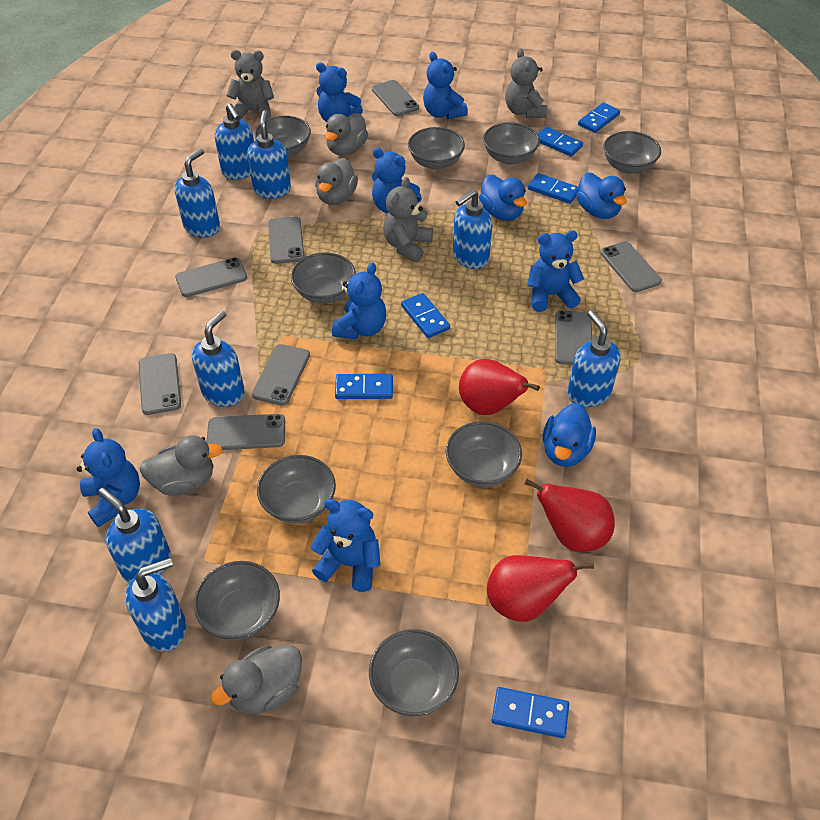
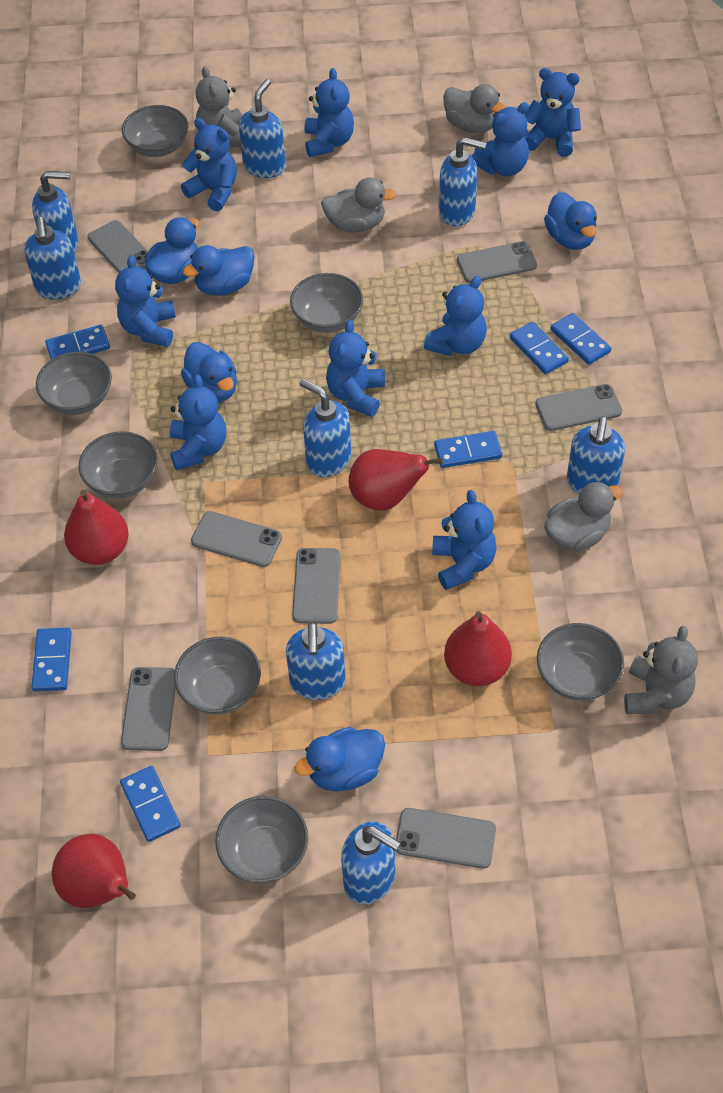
blue duck: [479,175,527,221] [543,403,596,467] [576,172,627,219] = 3 -> [145,217,200,284] [181,342,237,402] [183,245,255,296] [295,727,385,791] [544,192,597,250] = 5
blue teddy bear: [77,428,140,527] [310,499,380,592] [316,62,363,122] [332,263,386,339] [372,148,422,213] [423,52,468,119] [527,230,584,312] = 7 -> [115,255,176,347] [170,374,226,470] [181,118,237,211] [305,68,354,157] [326,320,385,417] [424,276,487,356] [432,490,497,590] [472,102,529,177] [525,68,581,157] = 9
grey bowl: [194,561,280,640] [254,116,311,157] [257,455,336,523] [291,252,356,304] [369,629,459,716] [408,127,465,170] [446,421,522,487] [483,122,540,165] [604,131,661,174] = 9 -> [36,352,112,415] [78,431,157,499] [122,105,188,157] [174,636,261,715] [215,796,308,883] [290,273,363,333] [537,623,624,701] = 7
grey duck: [140,435,222,495] [211,645,302,714] [315,158,358,205] [325,113,368,156] = 4 -> [321,177,397,232] [443,84,506,133] [544,482,623,551] = 3
grey phone: [138,353,181,415] [175,257,247,297] [207,414,285,450] [252,344,310,405] [268,217,304,264] [372,80,419,116] [555,310,592,365] [600,241,662,292] = 8 -> [87,220,148,273] [121,667,176,751] [191,511,282,567] [292,548,341,624] [396,808,496,868] [457,241,537,283] [536,384,622,431] = 7
grey teddy bear: [227,50,274,120] [383,177,433,262] [505,48,547,118] = 3 -> [195,66,242,147] [624,626,698,714] = 2
red pear: [459,359,540,415] [487,555,594,622] [525,479,615,552] = 3 -> [52,834,136,908] [64,490,129,565] [349,449,443,511] [444,611,512,686] = 4

